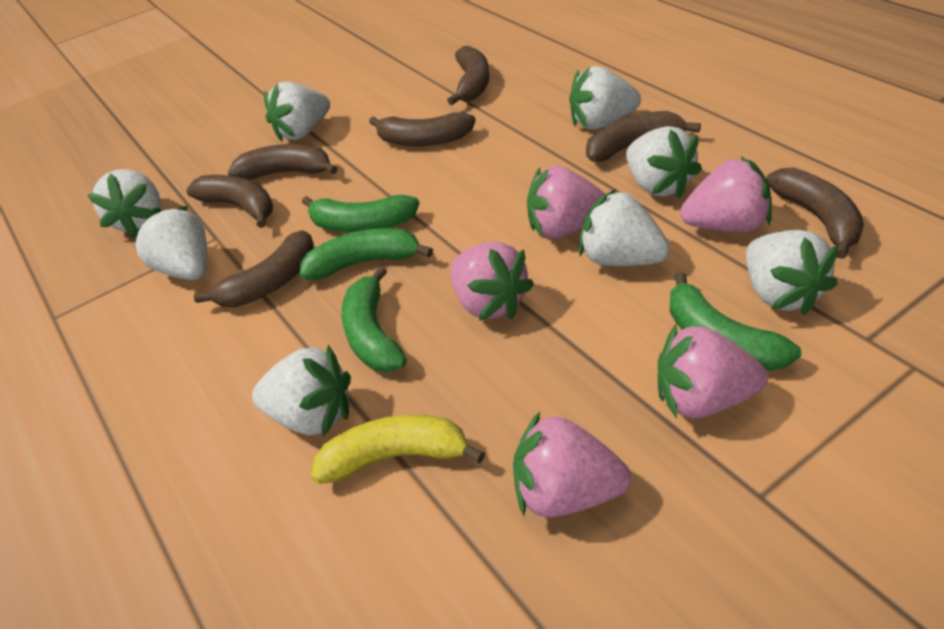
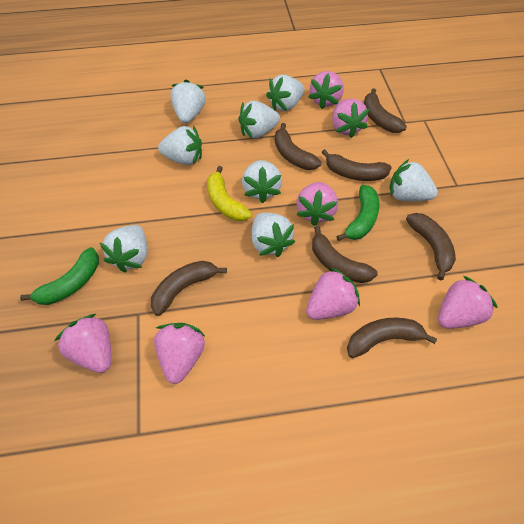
green banana: [299,228,433,280] [302,195,420,232] [341,266,407,372] [670,271,801,371] = 4 -> [20,247,99,305] [336,185,379,241] = 2
pink strawberry: [451,242,534,321] [513,411,631,517] [527,166,606,238] [658,323,768,419] [680,157,772,233] = 5 -> [54,314,111,373] [154,323,206,384] [297,182,338,226] [306,267,360,320] [309,71,344,109] [332,99,369,138] [438,276,498,329] = 7

